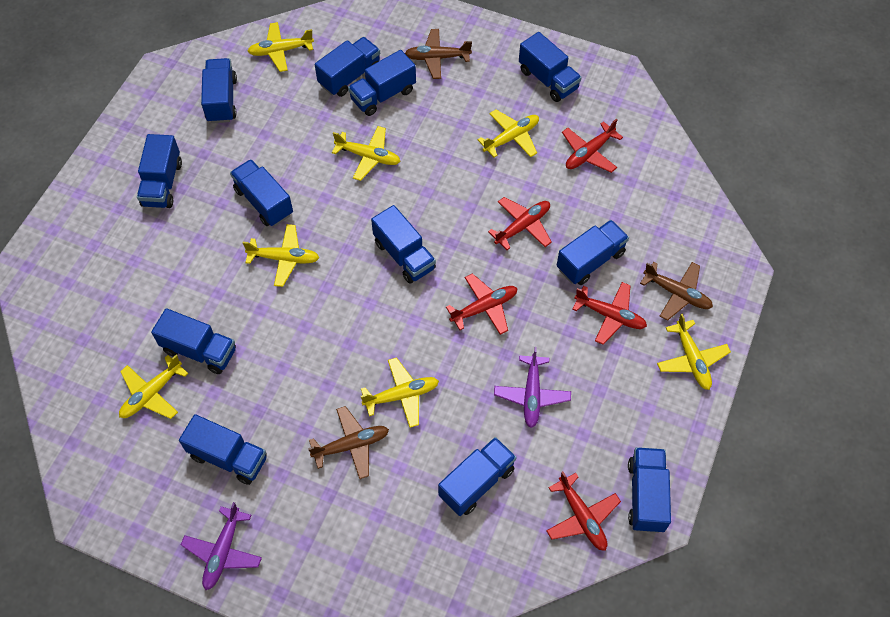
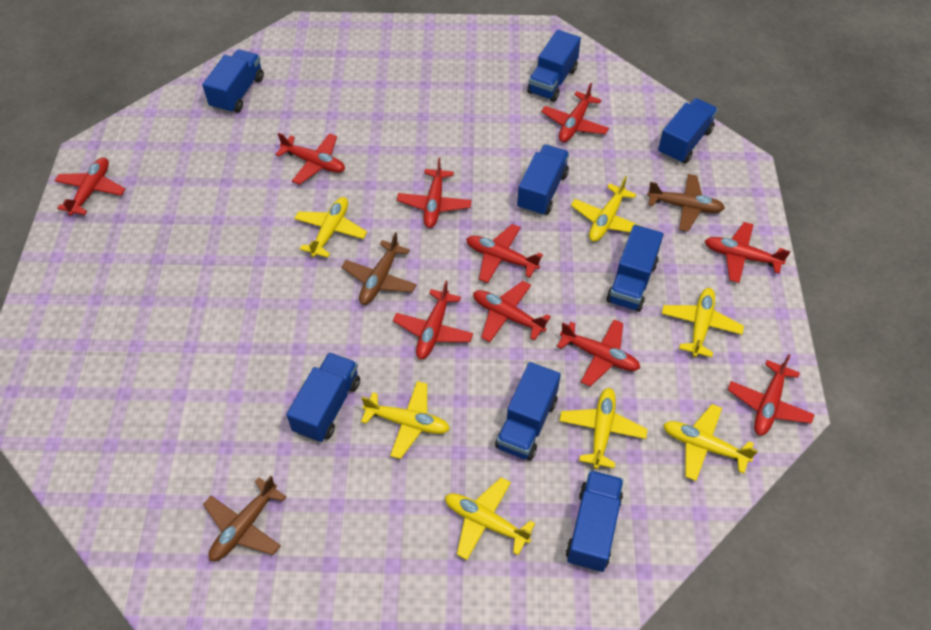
blue truck: [137,134,182,208] [151,308,236,374] [179,414,267,485] [201,58,237,123] [230,159,293,226] [315,37,380,97] [348,50,416,116] [371,205,436,284] [438,437,516,516] [519,32,582,102] [557,220,629,285] [628,447,671,533] = 12 -> [202,49,264,114] [286,352,360,442] [495,362,561,461] [517,145,569,216] [527,30,581,102] [566,470,624,572] [606,225,663,312] [658,98,718,164] = 8
purple plane: [181,502,262,590] [494,347,571,428] = 2 -> none = 0
red plane: [446,273,518,335] [488,197,552,250] [546,471,621,551] [562,118,623,173] [572,282,647,345] = 5 -> [54,158,125,216] [275,133,345,185] [393,281,473,359] [397,158,472,228] [466,224,543,283] [473,281,551,342] [541,83,609,142] [557,319,640,386] [705,222,790,283] [728,354,815,436] = 10

